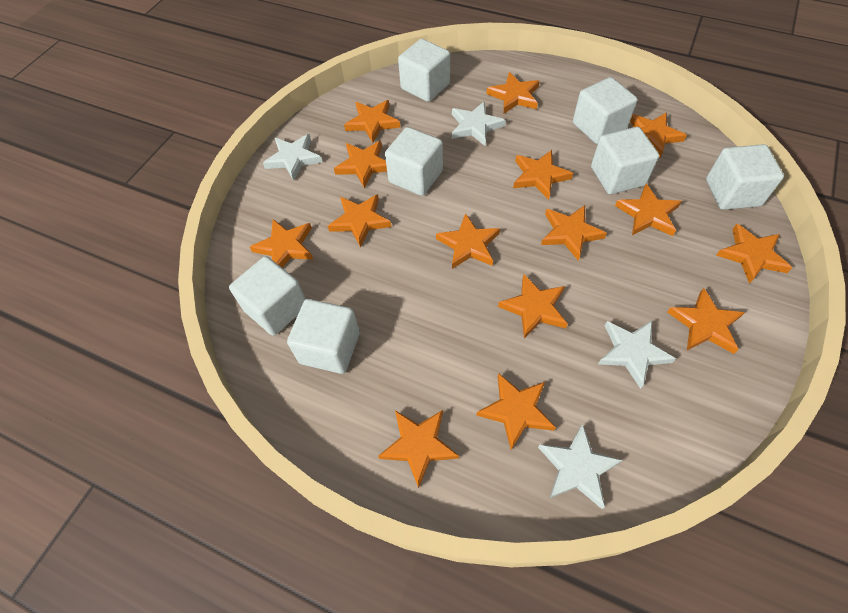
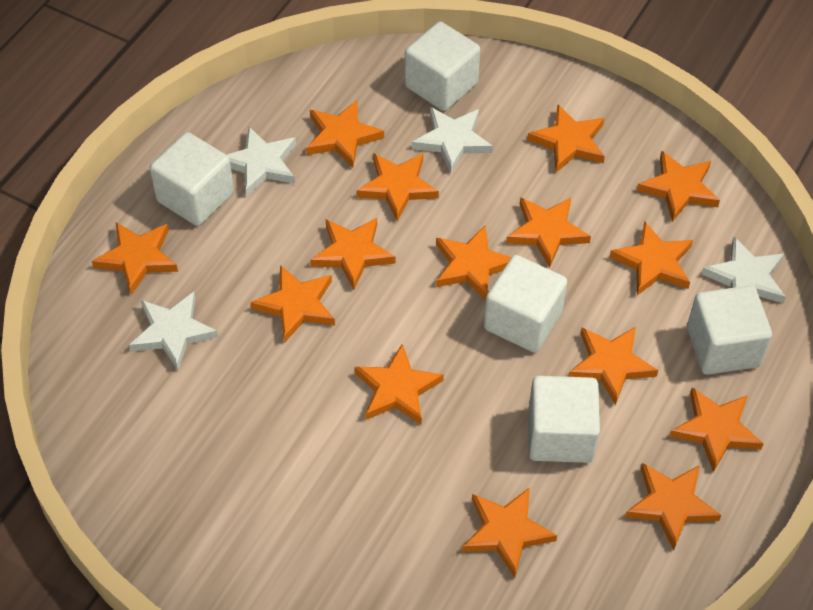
white cube: [229,256,306,336] [287,299,360,374] [385,127,443,196] [398,39,450,102] [573,77,637,144] [591,127,659,194] [706,144,784,210] = 7 -> [150,132,234,226] [405,22,480,111] [484,255,567,352] [529,376,600,463] [687,285,772,375] = 5

